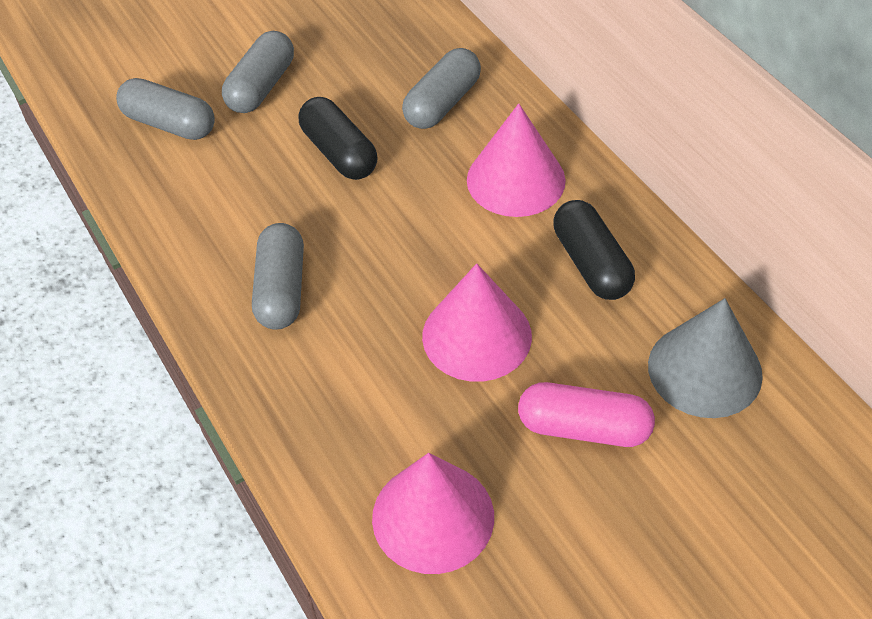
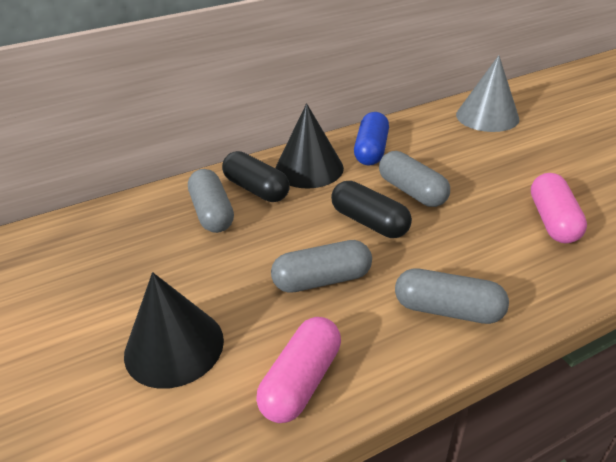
black cone: none = 0 -> [124,272,224,389] [276,103,344,189] = 2
blue capsule: none = 0 -> [354,112,389,165] = 1
pink capsule: [518,382,655,447] = 1 -> [256,317,341,423] [531,173,587,243] = 2
pink cone: [372,453,494,574] [422,263,532,382] [467,103,566,217] = 3 -> none = 0

